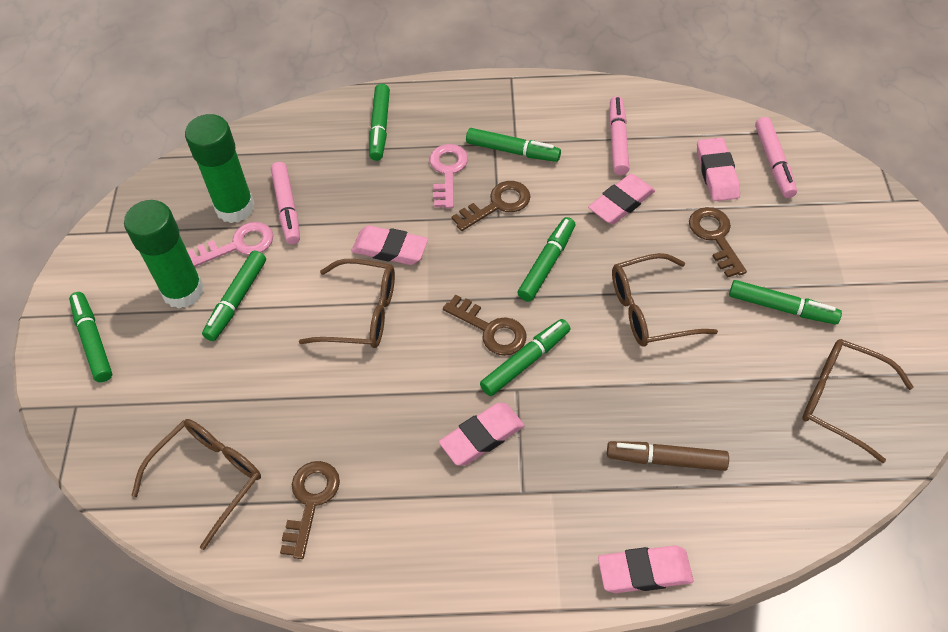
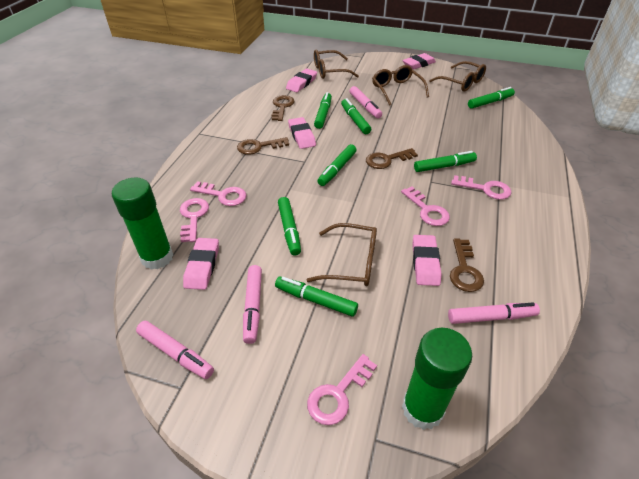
brown marker: [607,441,729,471] = 1 -> none = 0
pink key: [187,222,273,267] [430,144,468,209] = 2 -> [180,198,209,242] [190,181,247,206] [307,354,377,425] [401,187,450,226] [451,175,512,200] = 5
pink marker: [271,162,300,244] [609,96,629,175] [755,117,797,198] = 3 -> [136,321,214,379] [243,265,262,344] [349,86,382,118] [448,302,540,324] = 4

